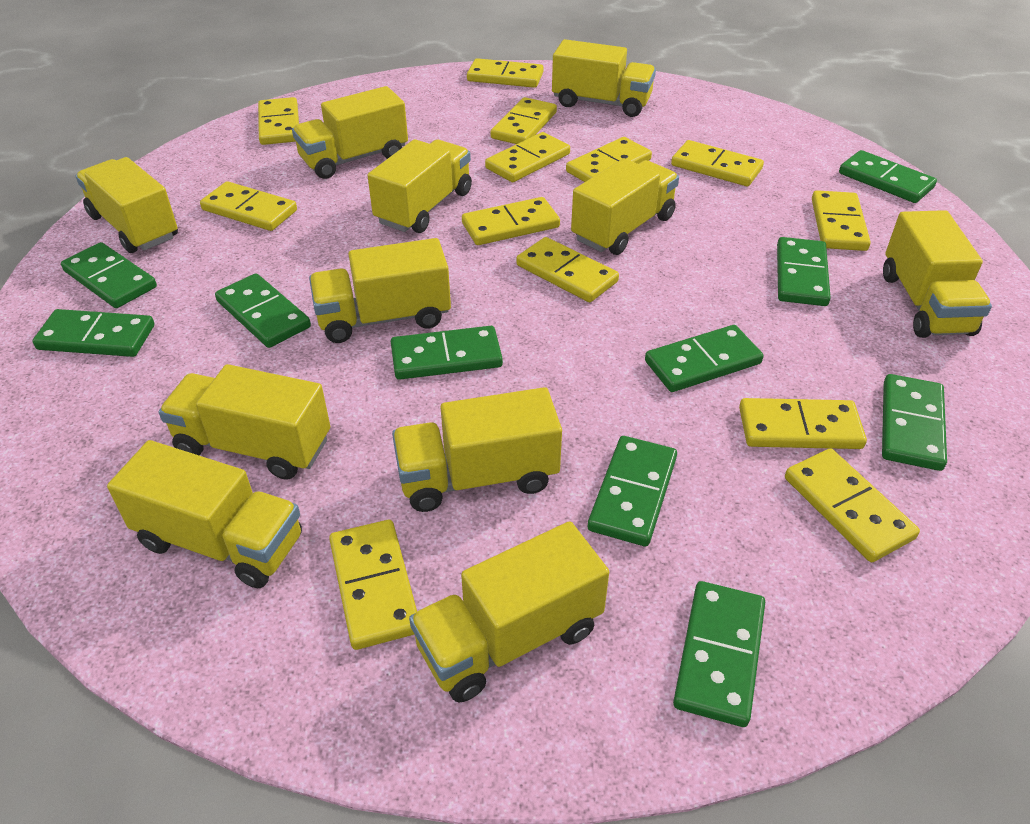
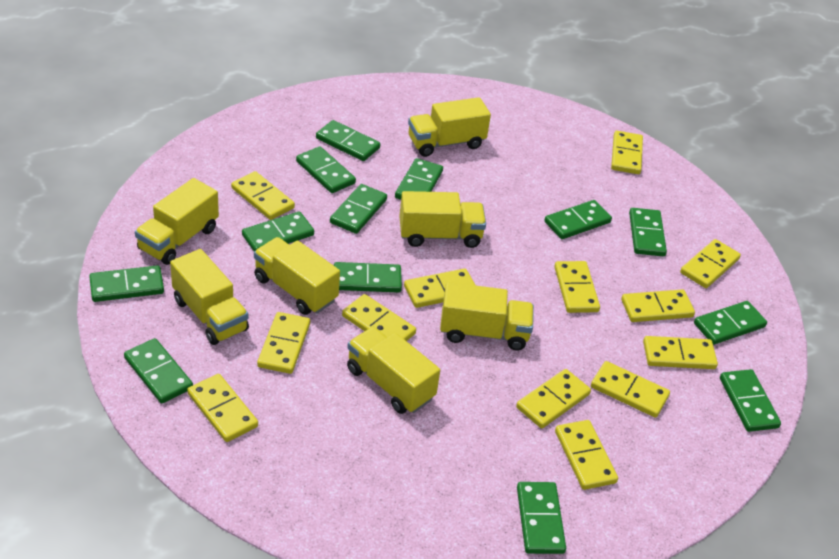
green domino: [32,309,154,357] [61,242,157,308] [215,273,311,348] [391,326,503,380] [588,436,677,546] [645,325,763,392] [673,581,765,727] [777,237,831,306] [839,150,937,203] [882,374,947,471] = 10 -> [89,265,164,302] [124,338,193,403] [242,211,314,251] [296,146,356,193] [316,120,380,161] [330,184,387,234] [334,262,402,293] [395,158,443,200] [517,482,566,554] [544,200,612,239] [629,208,667,256] [694,301,767,345] [720,369,781,432] = 13
yellow truck: [76,157,178,253] [107,440,302,588] [159,364,330,480] [292,86,408,179] [309,238,451,343] [368,139,472,233] [392,387,562,512] [409,521,609,703] [552,39,656,117] [571,158,679,255] [883,210,992,338] = 11 -> [135,178,219,265] [170,249,249,345] [254,237,340,315] [347,327,440,414] [399,191,486,248] [408,97,491,157] [440,282,534,350] = 7

